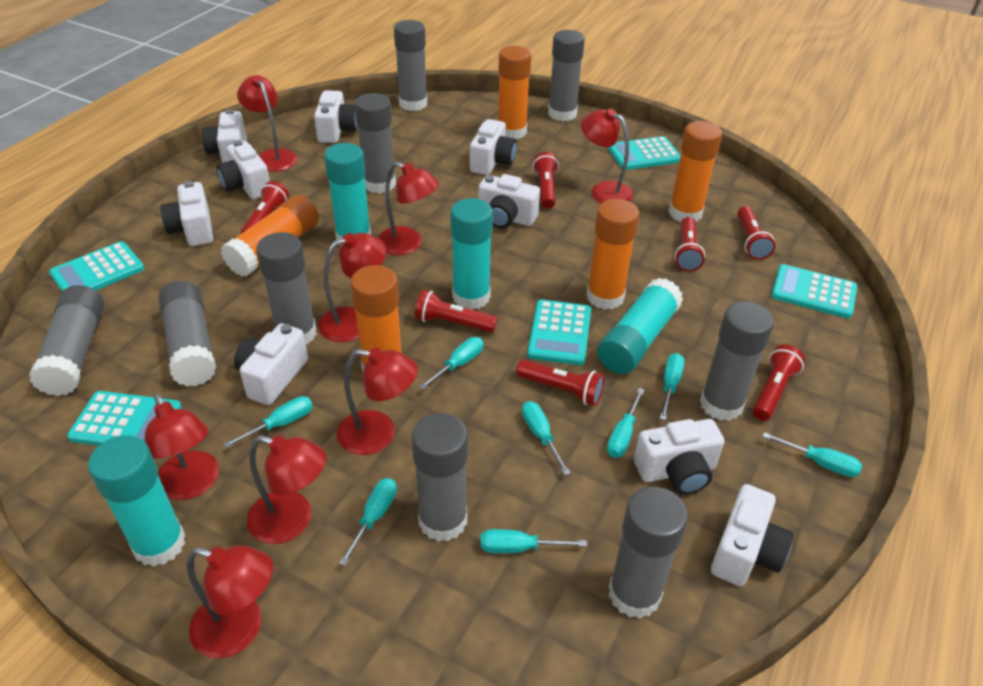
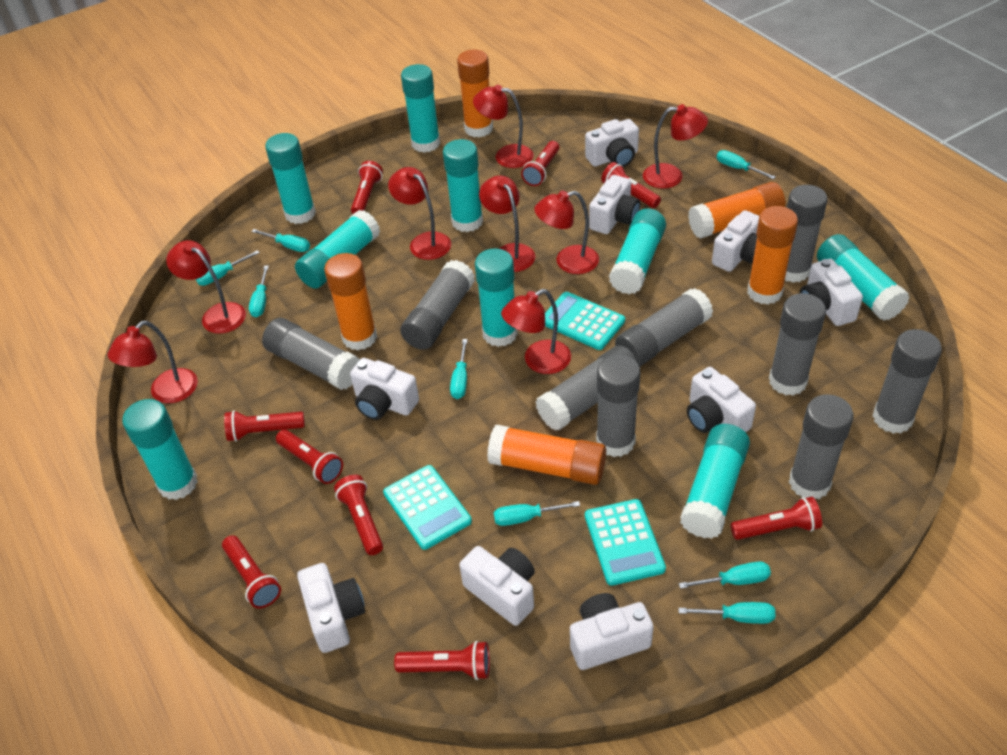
red flashlight: [241,181,289,233] [415,290,498,333] [516,360,605,406] [533,152,559,209] [675,217,705,272] [737,206,775,260] [753,345,805,421] = 7 -> [222,535,281,608] [224,410,305,442] [276,430,343,484] [334,475,383,555] [351,161,383,214] [394,641,490,680] [521,141,559,186] [601,162,661,208] [731,497,822,540] = 9
turquoise calculator: [49,241,144,291] [67,391,182,446] [527,300,591,365] [608,136,681,170] [771,264,857,319] = 5 -> [383,465,472,550] [545,292,625,350] [585,499,666,586] = 3
turquoise glue stick: [88,435,185,567] [324,143,371,245] [450,198,493,310] [597,278,683,374] = 4 -> [122,399,198,500] [265,133,316,224] [295,210,380,289] [401,64,440,153] [443,139,483,232] [475,248,518,347] [609,208,666,294] [680,424,750,539] [817,234,910,320] = 9

